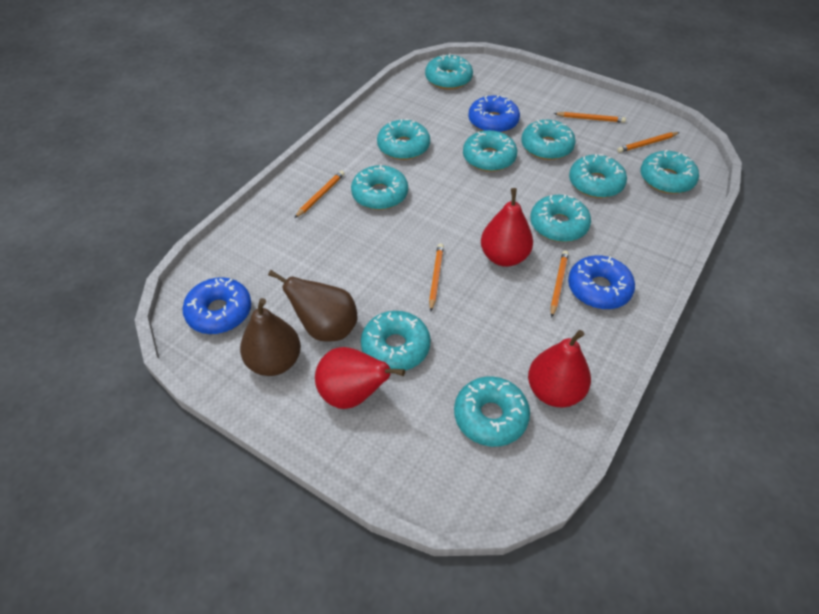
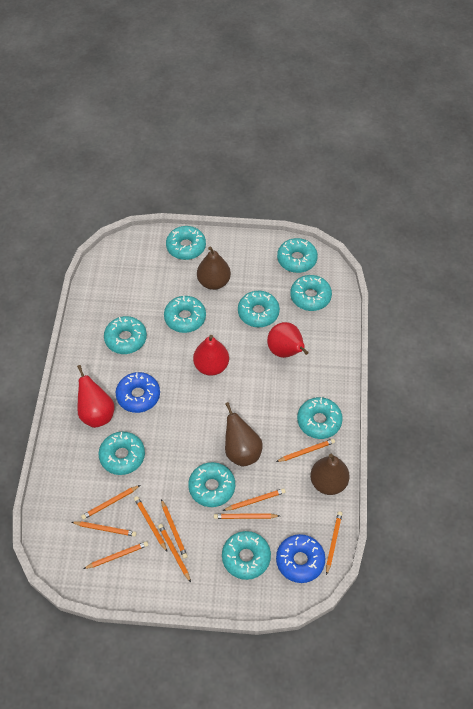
blue donut: [182,277,251,334] [468,95,520,133] [568,255,635,310] = 3 -> [116,372,160,413] [276,534,325,583] = 2
brown pear: [240,298,301,376] [268,270,357,342] = 2 -> [197,246,231,290] [225,402,263,466] [310,454,350,495] = 3
orange pencil: [295,170,345,218] [429,243,444,312] [550,250,569,318] [554,112,626,123] [617,132,680,153] = 5 -> [72,521,137,537] [81,485,140,520] [83,541,148,569] [134,496,167,552] [158,524,191,582] [161,499,188,559] [214,513,279,519] [223,488,285,511] [276,439,335,462] [326,512,342,575] = 10

